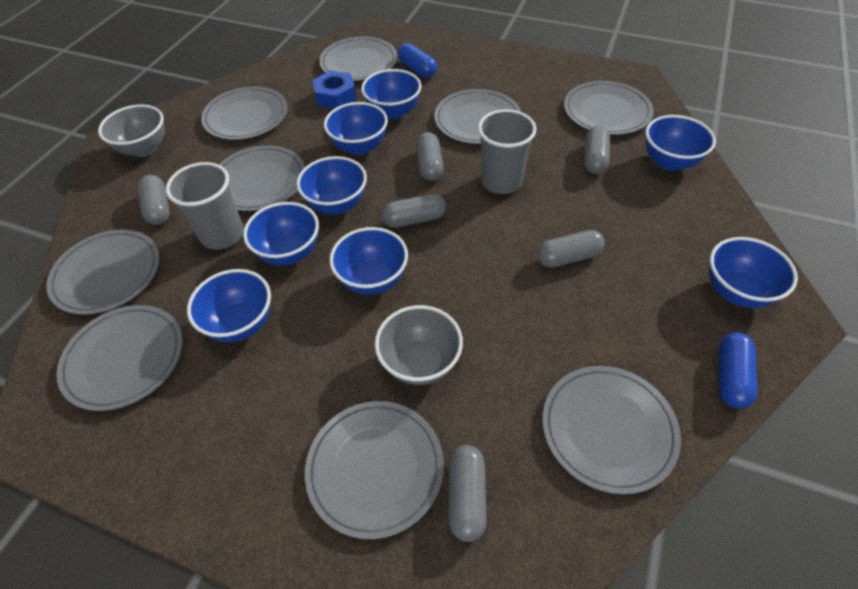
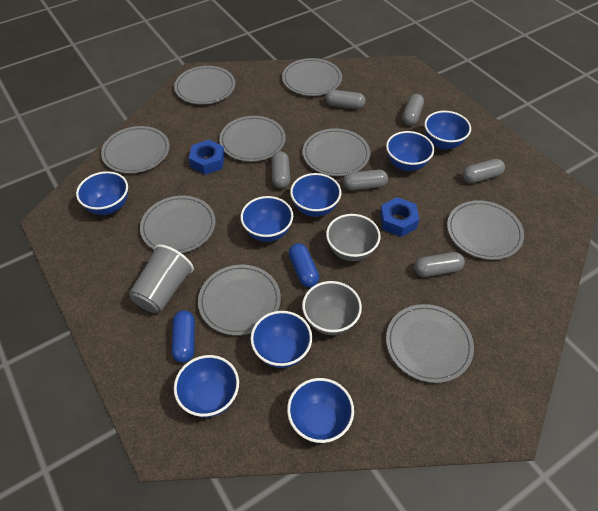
blue nut: [313,70,357,109] = 1 -> [189,140,225,175] [380,197,419,237] = 2
grey cup: [166,162,244,250] [478,109,536,194] = 2 -> [129,244,194,313] = 1

